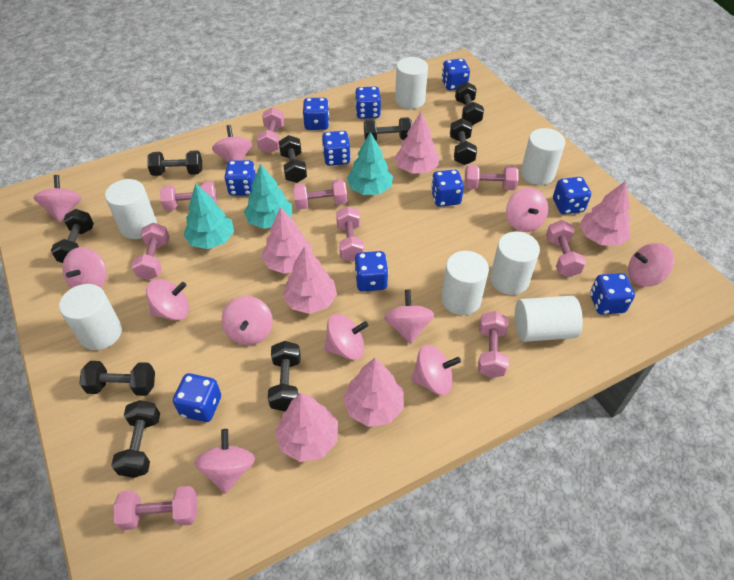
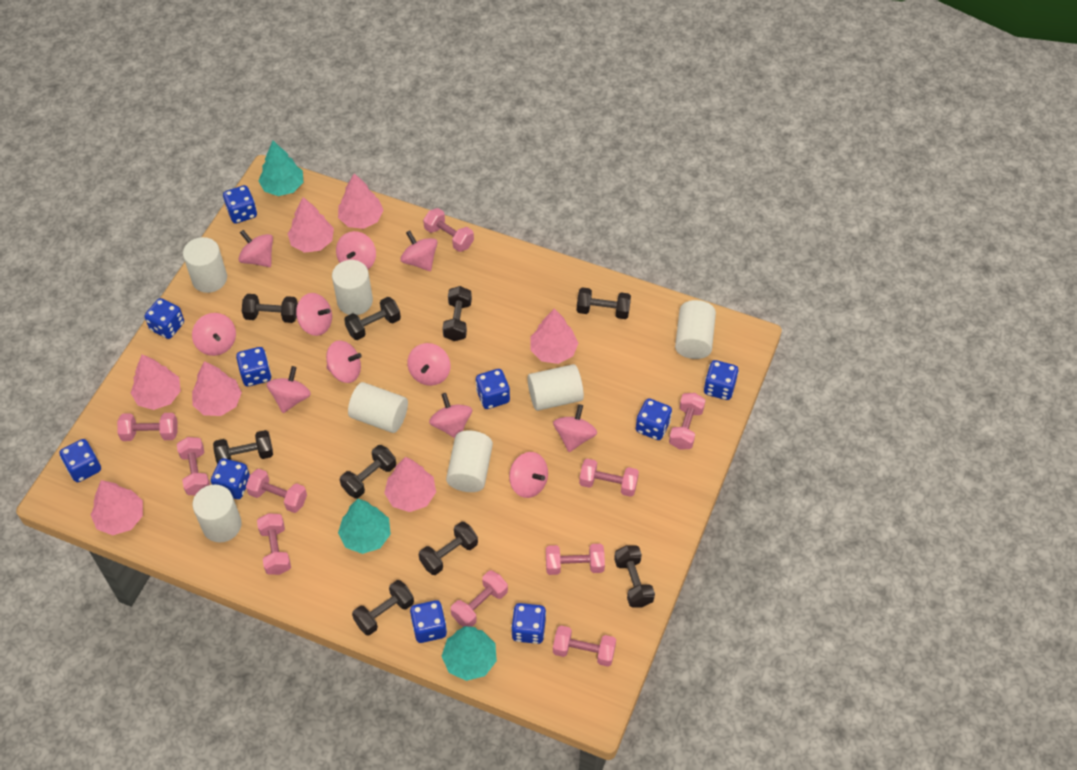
pink dumbbell: [113,486,197,530] [131,223,170,280] [160,182,217,211] [257,107,285,153] [293,179,347,210] [336,206,364,262] [465,165,518,190] [478,311,509,378] [546,220,586,277] = 9 -> [117,413,178,441] [177,437,210,495] [246,469,307,513] [257,513,291,575] [423,208,474,252] [451,571,508,627] [546,544,605,575] [553,626,616,667] [579,459,639,497] [669,393,706,450] = 10
pink tree: [261,207,312,274] [275,393,338,462] [283,246,337,314] [343,358,404,427] [395,112,439,174] [580,181,631,246] = 6 -> [91,480,143,535] [131,354,181,410] [192,361,242,416] [288,197,334,253] [338,173,383,229] [384,457,436,512] [530,308,578,364] = 7

